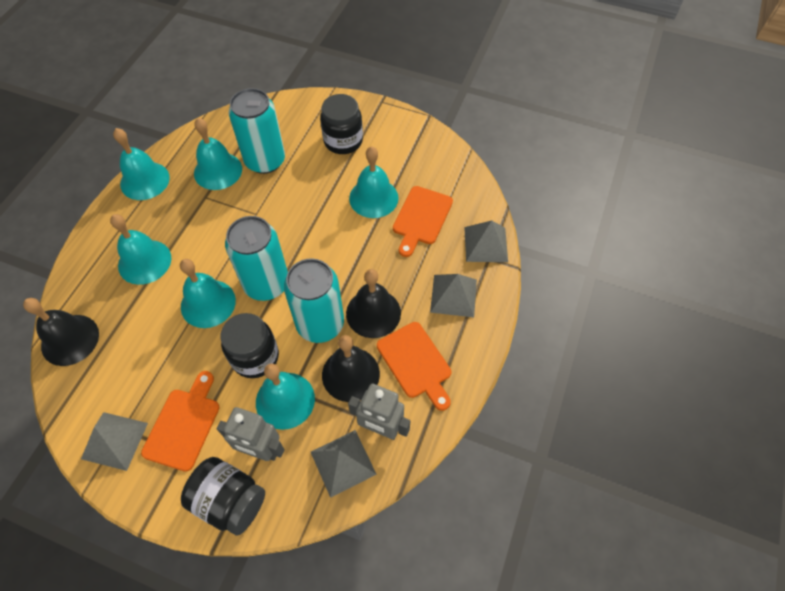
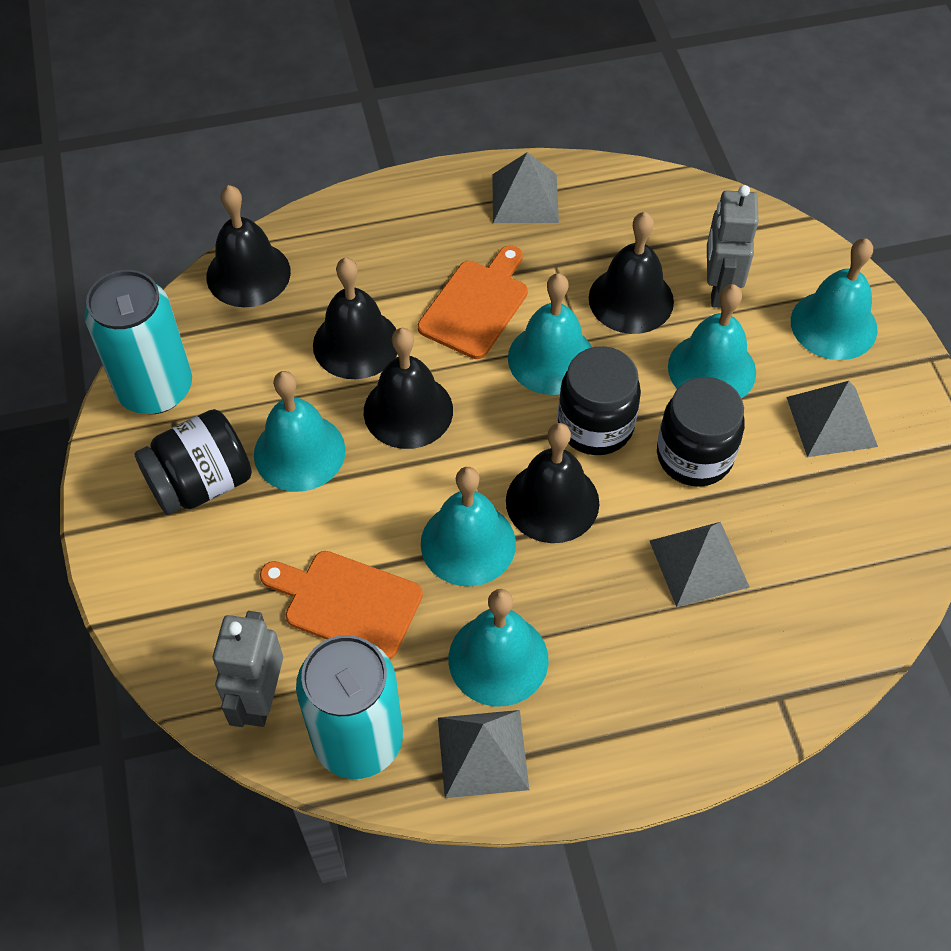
black bell: [23,298,99,366] [322,335,380,402] [346,269,401,338] = 3 -> [207,185,291,307] [313,258,397,379] [364,328,453,449] [506,423,599,543] [589,212,674,334] = 5
orange cutting board: [141,371,220,472] [377,322,451,411] [393,186,453,257] = 3 -> [260,551,423,659] [418,245,528,359] = 2
turquoise can: [225,216,288,301] [229,88,285,174] [284,258,344,343] = 3 -> [84,270,192,414] [296,635,403,779] = 2

